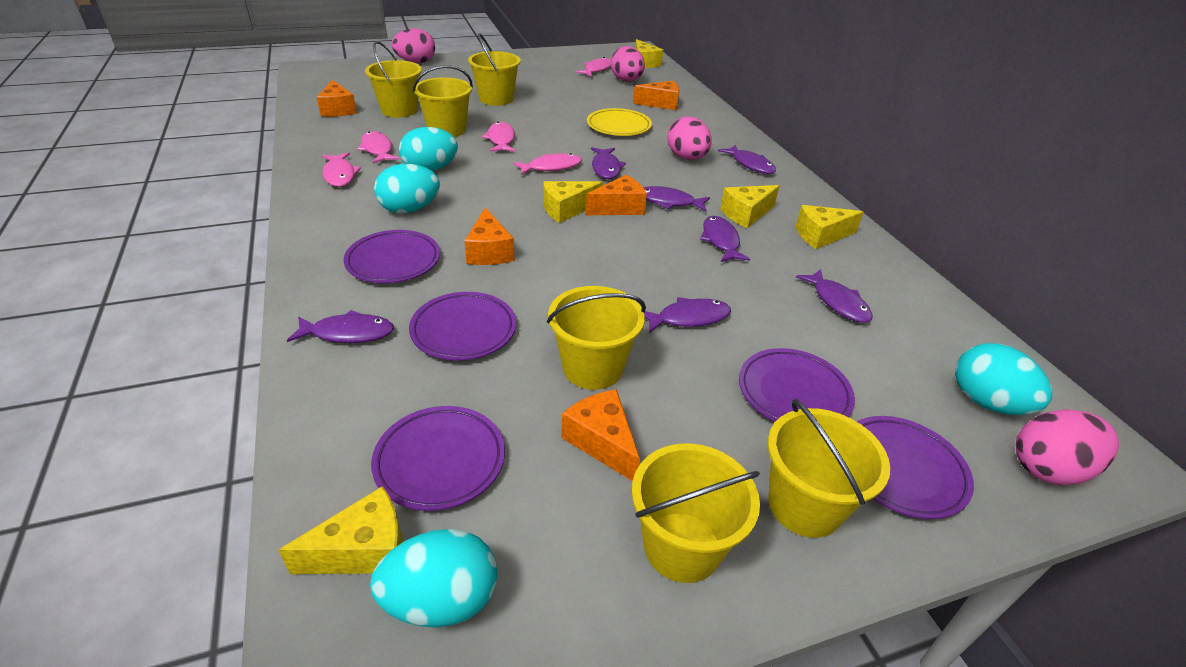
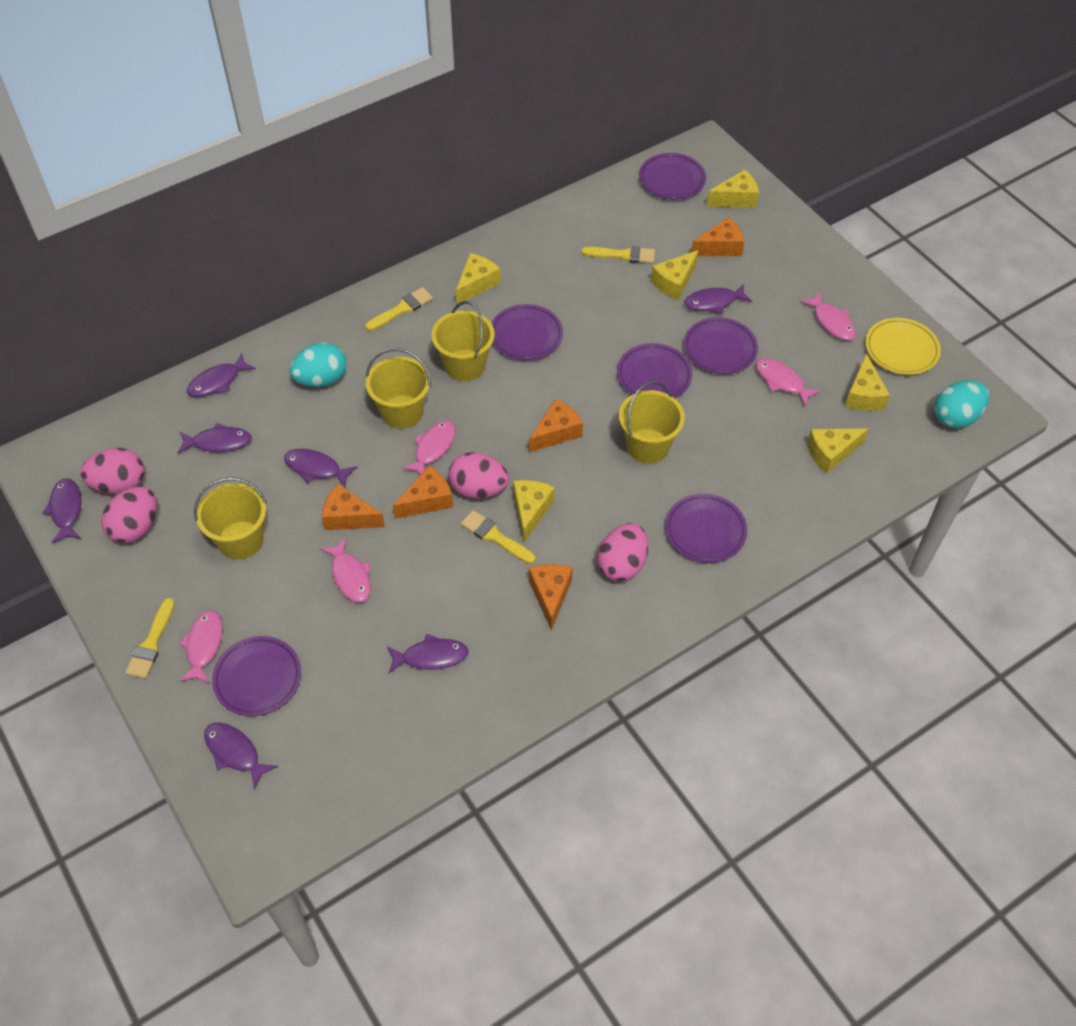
purple plate: [344,230,440,283] [371,406,505,511] [409,292,516,361] [739,348,855,422] [857,416,974,519] = 5 -> [212,636,301,716] [491,304,563,361] [617,343,692,398] [639,153,706,200] [665,494,747,563] [684,317,758,374] = 6
turquoise egg: [370,529,497,627] [374,164,440,213] [399,127,458,171] [955,343,1052,415] = 4 -> [289,342,347,387] [934,380,989,428] = 2
yellow brush: none = 0 -> [125,598,175,679] [365,287,433,331] [461,510,535,564] [581,246,655,264] = 4
yellow bucket: [365,41,422,118] [413,65,473,137] [468,33,521,106] [547,286,646,390] [632,443,760,583] [768,399,890,538] = 6 -> [194,477,267,559] [366,348,431,429] [431,301,495,381] [619,381,685,463] = 4
yellow cheese: [278,486,403,574] [543,181,603,223] [635,39,663,68] [720,185,780,228] [796,205,863,249] = 5 -> [456,253,501,305] [513,480,555,542] [651,250,699,300] [707,170,759,208] [807,428,869,474] [845,354,890,411] = 6

